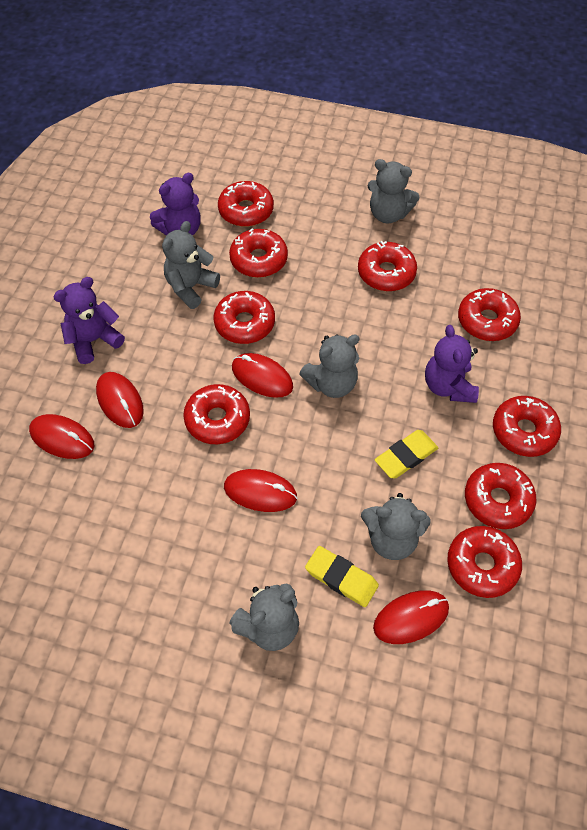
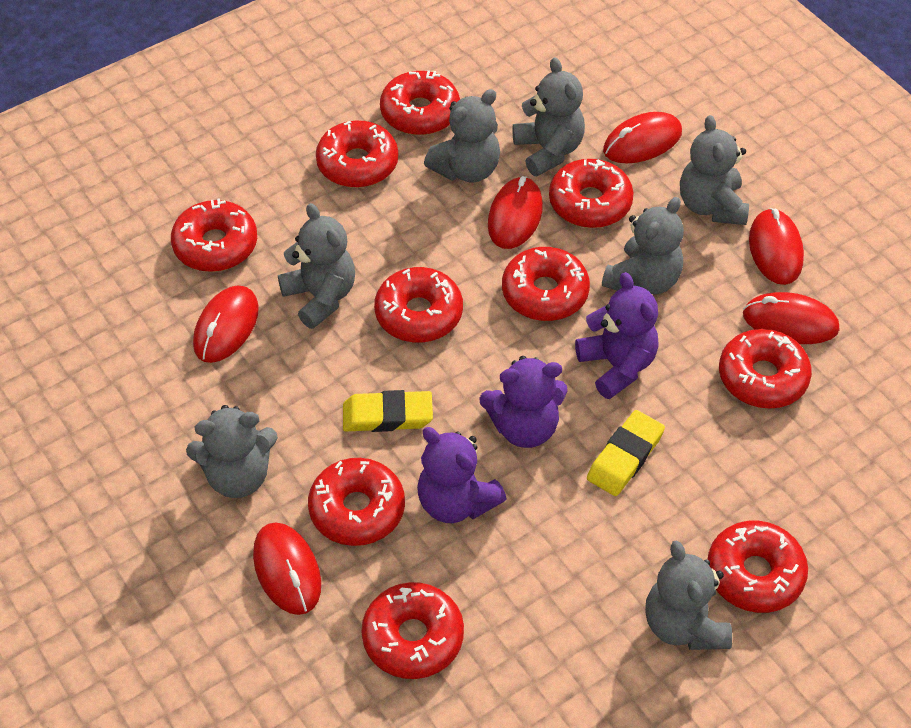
grey teddy bear: [162,221,220,309] [229,583,299,651] [299,334,360,398] [361,493,431,560] [368,159,419,223] = 5 -> [186,405,278,498] [278,203,355,329] [424,89,500,183] [512,57,585,176] [602,197,684,295] [645,540,732,650] [680,115,749,225] = 7
red donut: [183,384,250,444] [214,291,275,344] [218,181,274,227] [229,228,288,278] [358,241,417,291] [447,526,522,598] [458,288,521,341] [465,463,536,529] [493,396,561,457] = 9 -> [171,198,257,272] [308,458,405,546] [316,121,398,188] [362,582,464,679] [374,267,463,343] [380,70,460,135] [502,247,590,321] [549,159,634,228] [708,520,808,613] [719,329,812,409] = 10
red mouse: [29,414,95,459] [96,372,144,428] [224,469,297,512] [232,353,293,398] [373,590,449,644] = 5 -> [193,285,259,363] [253,522,321,615] [488,176,543,249] [603,112,682,164] [743,292,839,344] [749,208,804,285] = 6

